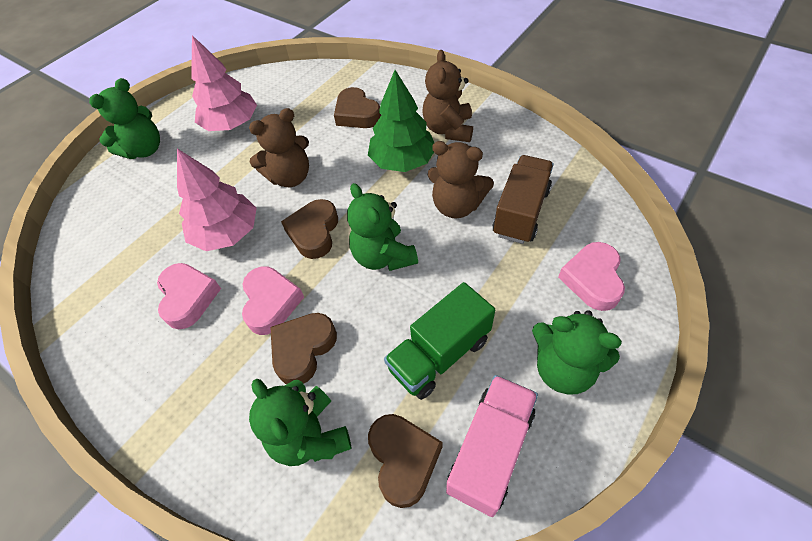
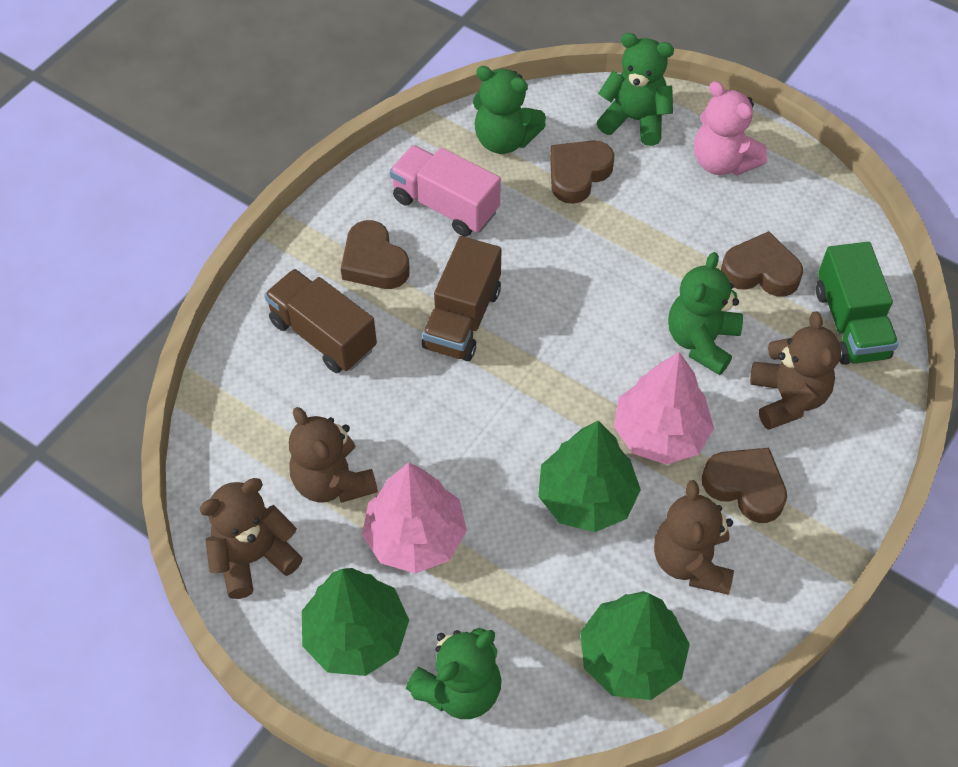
brown teddy bear: [249,108,309,187] [422,50,473,142] [428,141,494,218] = 3 -> [200,478,303,599] [289,407,378,503] [654,480,734,594] [750,311,841,430] = 4
brown truck: [493,155,554,244] = 1 -> [264,269,377,373] [422,236,502,361] = 2
green tree: [368,70,434,172] = 1 -> [302,568,409,676] [538,421,641,532] [580,591,690,700] = 3
pink heart: [157,263,221,329] [242,266,304,335] [558,242,625,311] = 3 -> none = 0
pink teddy bear: none = 0 -> [694,81,767,175] = 1

